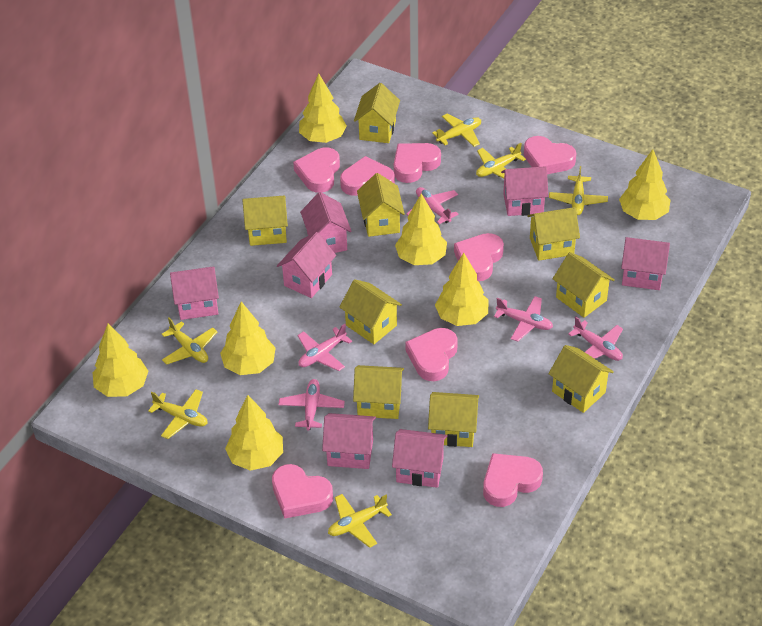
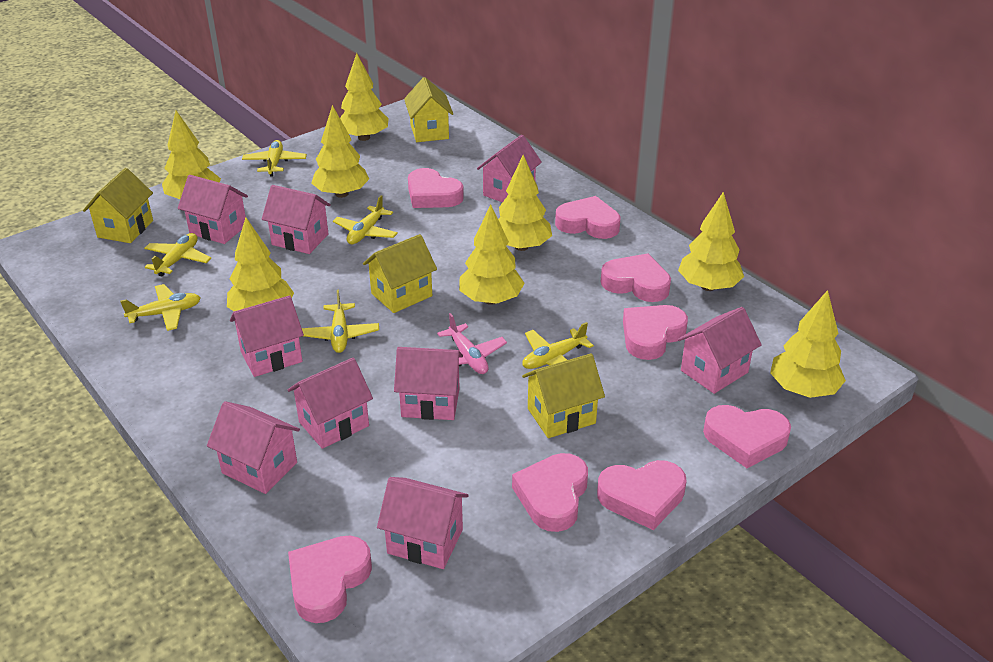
pink house: [170,266,219,320] [277,232,336,298] [300,192,351,253] [322,413,376,469] [392,429,447,488] [501,166,548,216] [621,237,670,290] = 7 -> [178,175,248,244] [207,401,300,494] [230,296,304,377] [262,185,331,254] [287,357,373,449] [377,477,469,569] [394,347,463,420] [477,135,542,203] [678,307,762,394] = 9
pink plane: [279,379,345,430] [297,324,352,371] [407,187,458,224] [494,296,553,342] [568,317,623,361] = 5 -> [437,313,507,374] = 1
yellow house: [242,196,288,246] [339,279,402,344] [353,365,404,419] [354,83,400,143] [357,173,405,237] [428,392,479,447] [527,207,580,261] [548,345,614,413] [553,252,615,318] = 9 -> [83,168,153,243] [363,234,437,313] [404,77,453,142] [522,353,605,438] = 4
yellow tree: [93,324,148,397] [220,301,276,375] [225,395,283,471] [299,74,347,143] [395,194,447,265] [435,253,488,326] [619,149,670,220] = 7 -> [162,111,221,199] [227,217,294,311] [311,105,369,198] [340,53,389,141] [459,205,525,305] [498,155,552,251] [678,192,744,291] [770,290,846,398] = 8

